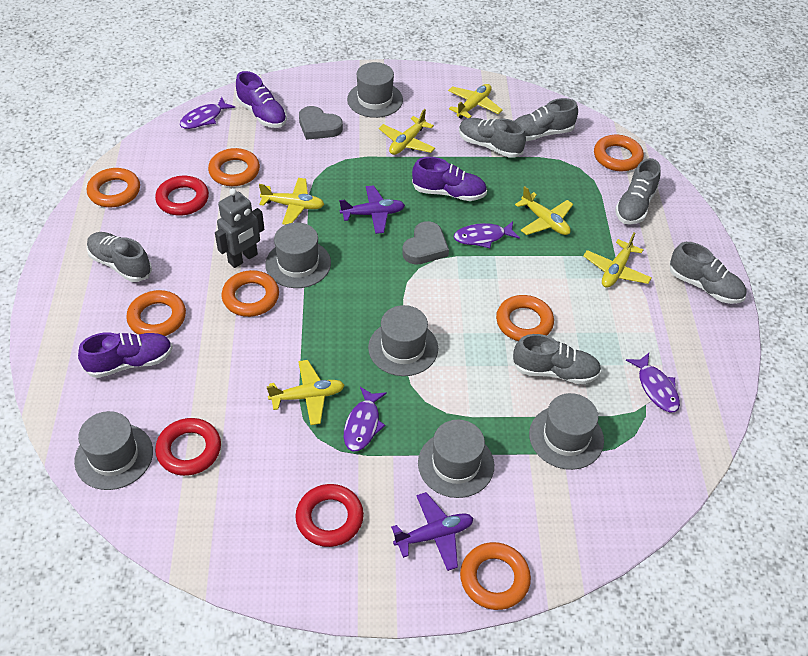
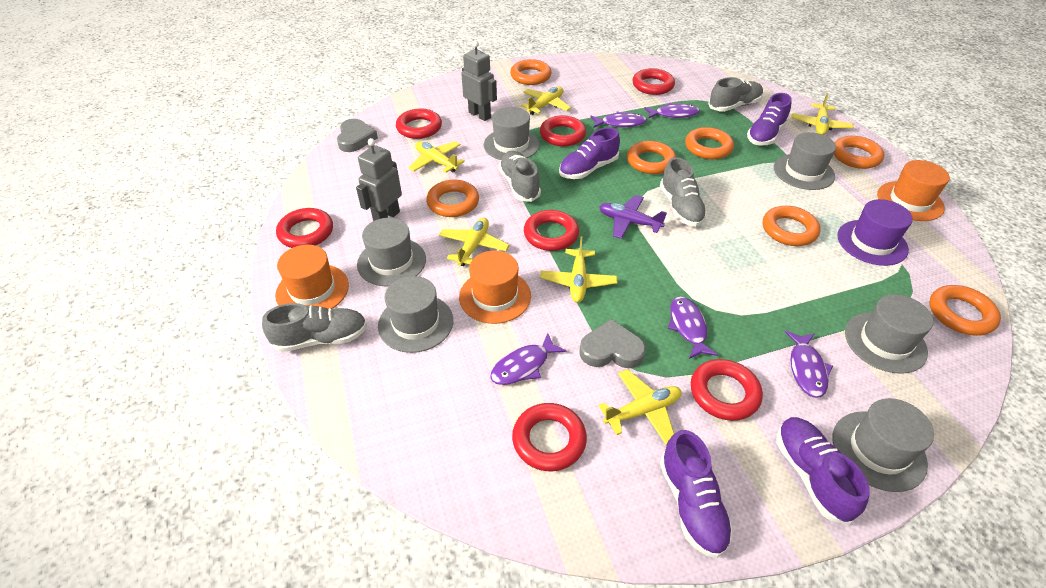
grey robot: [215,188,264,268] = 1 -> [356,138,402,221] [461,41,497,121] = 2
grey shoe: [87,232,152,282] [459,118,526,158] [512,334,601,384] [515,98,578,141] [615,158,661,225] [670,242,746,304] = 6 -> [262,303,367,352] [499,151,541,202] [660,157,707,227] [708,77,763,112] = 4
orange hat: none = 0 -> [275,245,349,309] [459,251,531,324] [877,160,950,221] = 3
purple fish: [180,97,235,129] [344,387,387,451] [454,221,520,248] [626,353,680,412] = 4 -> [490,333,566,385] [590,111,647,128] [644,103,700,119] [668,297,718,359] [785,331,833,398] = 5
purple hat: none = 0 -> [837,199,913,266] = 1
purple plane: [339,185,405,234] [391,492,473,571] = 2 -> [599,195,667,239] = 1
purple shoe: [78,332,173,378] [236,71,287,128] [412,157,487,201] = 3 -> [559,127,620,179] [660,430,734,558] [747,93,792,146] [776,417,870,525] = 4
red ring: [155,176,209,215] [155,418,221,476] [295,484,364,547] = 3 -> [276,208,333,248] [396,108,442,139] [512,403,587,471] [524,210,579,251] [540,115,586,146] [632,68,675,95] [691,359,763,421] = 7

